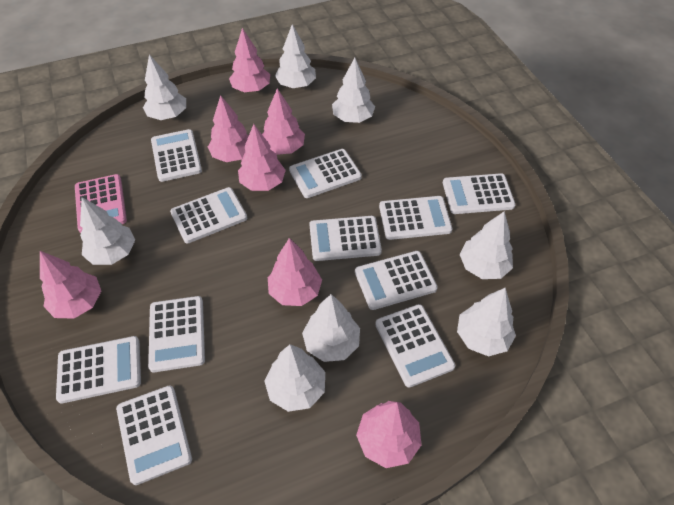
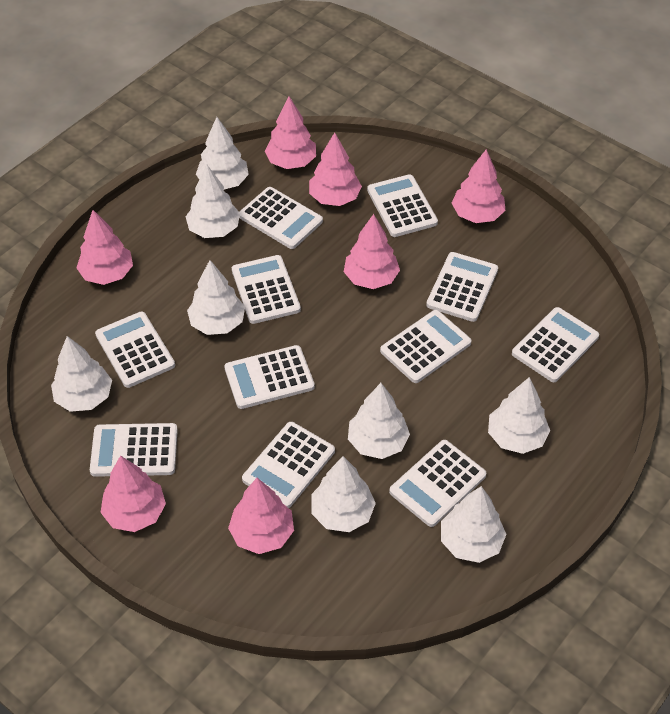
pink calculator: [75,174,127,233] = 1 -> none = 0

